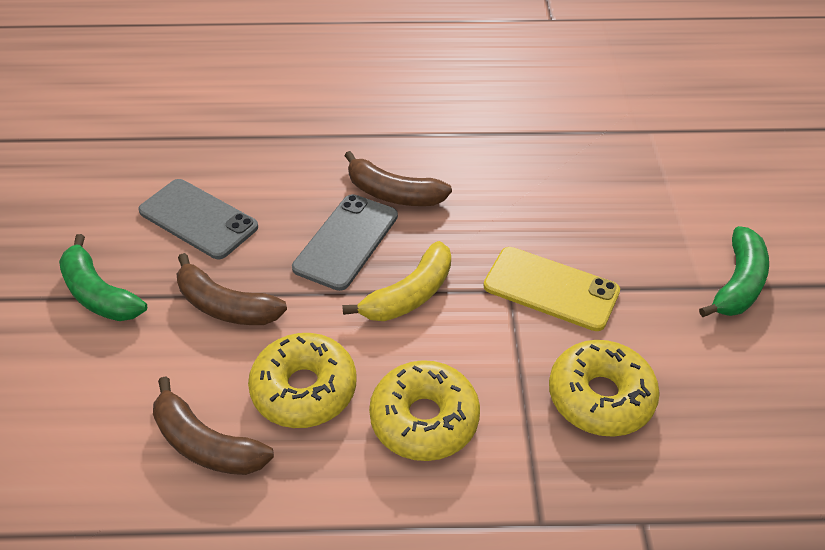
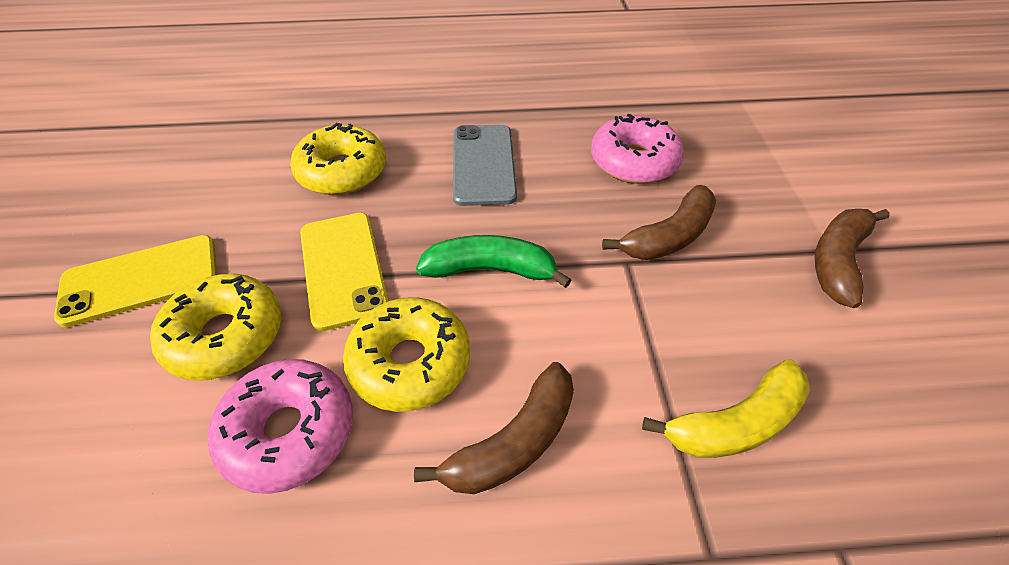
green banana: [59,234,147,321] [699,226,769,317] = 2 -> [416,235,572,288] = 1
grey phone: [138,179,258,259] [292,194,398,291] = 2 -> [453,125,517,206] = 1
pink donut: none = 0 -> [208,359,353,494] [591,114,684,184] = 2
yellow phone: [483,247,620,331] = 1 -> [54,235,217,327] [300,213,388,331] = 2

